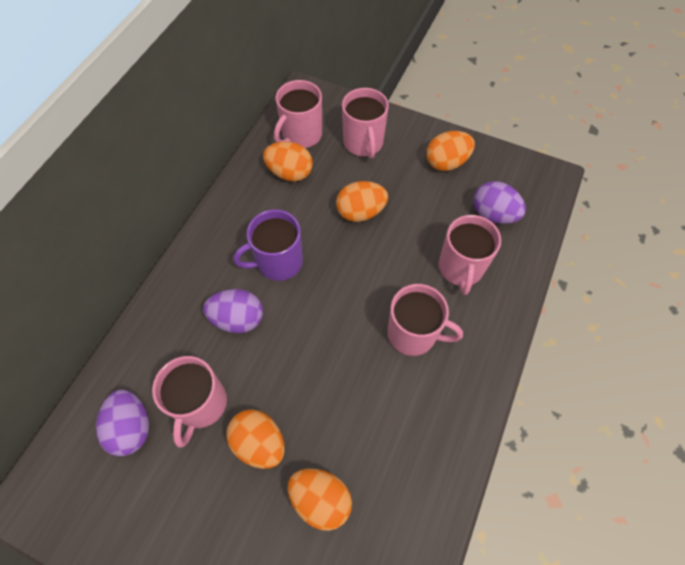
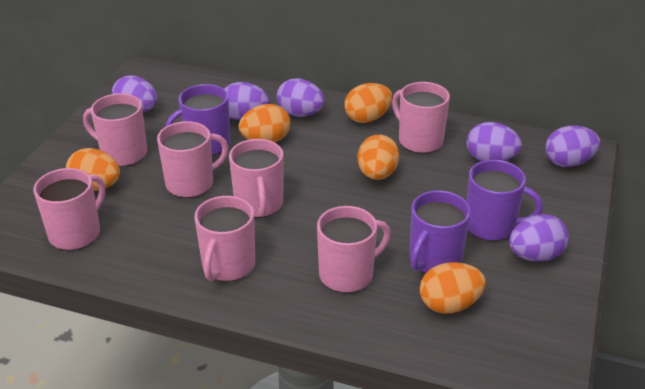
pink mug: [152,356,227,447] [274,80,322,148] [342,88,389,159] [387,284,463,356] [439,215,501,295] = 5 -> [33,168,105,250] [83,93,147,166] [157,121,228,198] [194,196,255,281] [229,139,283,217] [317,206,391,293] [392,82,450,153] = 7
purple egg: [96,390,149,456] [203,289,263,333] [473,181,526,224] = 3 -> [112,76,157,113] [224,82,270,120] [276,78,325,117] [466,122,522,161] [509,214,569,262] [545,126,600,167] = 6
purple mug: [233,209,303,281] = 1 -> [165,84,230,155] [409,190,471,273] [467,160,543,241] = 3

